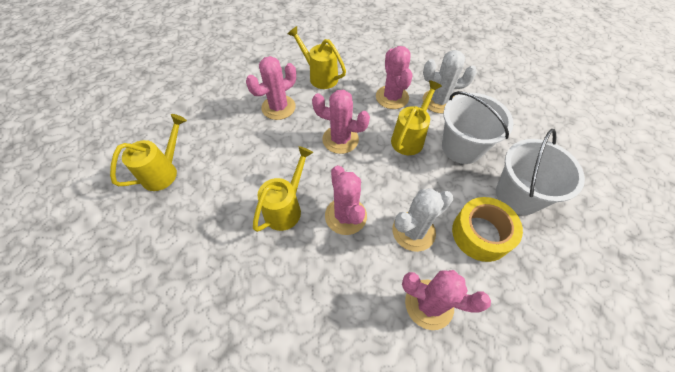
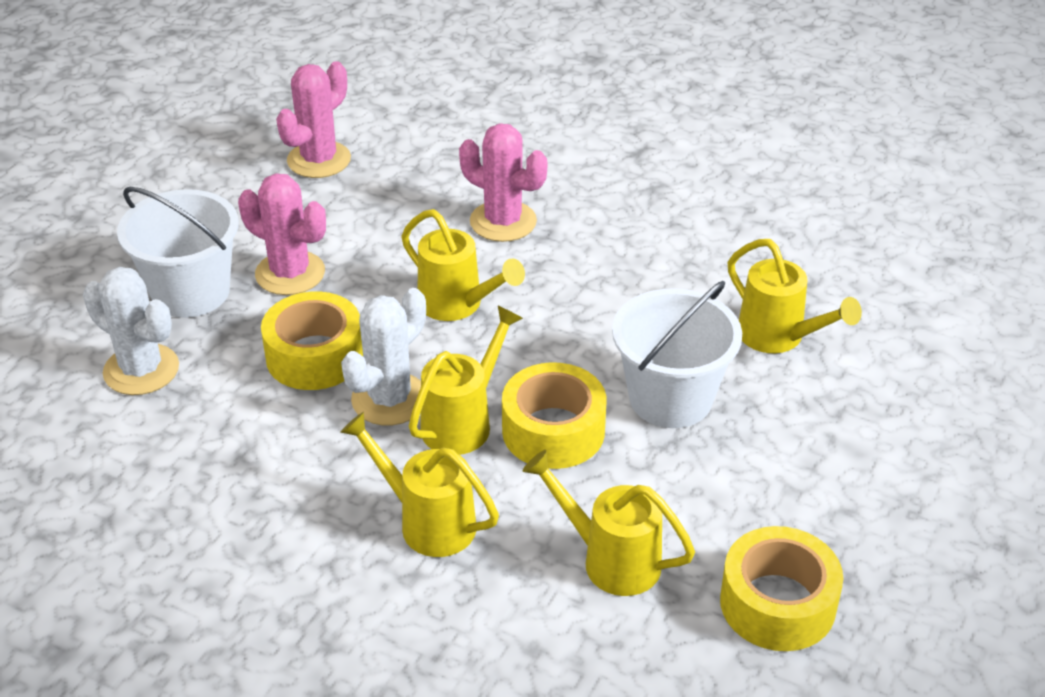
pink cactus: [246,56,296,120] [312,90,370,154] [325,166,367,235] [376,46,413,109] [402,270,491,330] = 5 -> [238,173,326,295] [276,61,351,178] [459,123,547,242] = 3
yellow tape: [452,197,523,262] = 1 -> [261,291,363,390] [502,362,606,469] [720,526,843,651] = 3
yellow watering can: [110,114,187,191] [253,146,314,232] [288,26,346,89] [391,80,442,155] = 4 -> [340,412,499,557] [401,209,525,321] [409,306,523,455] [523,450,695,596] [728,239,862,353] = 5

